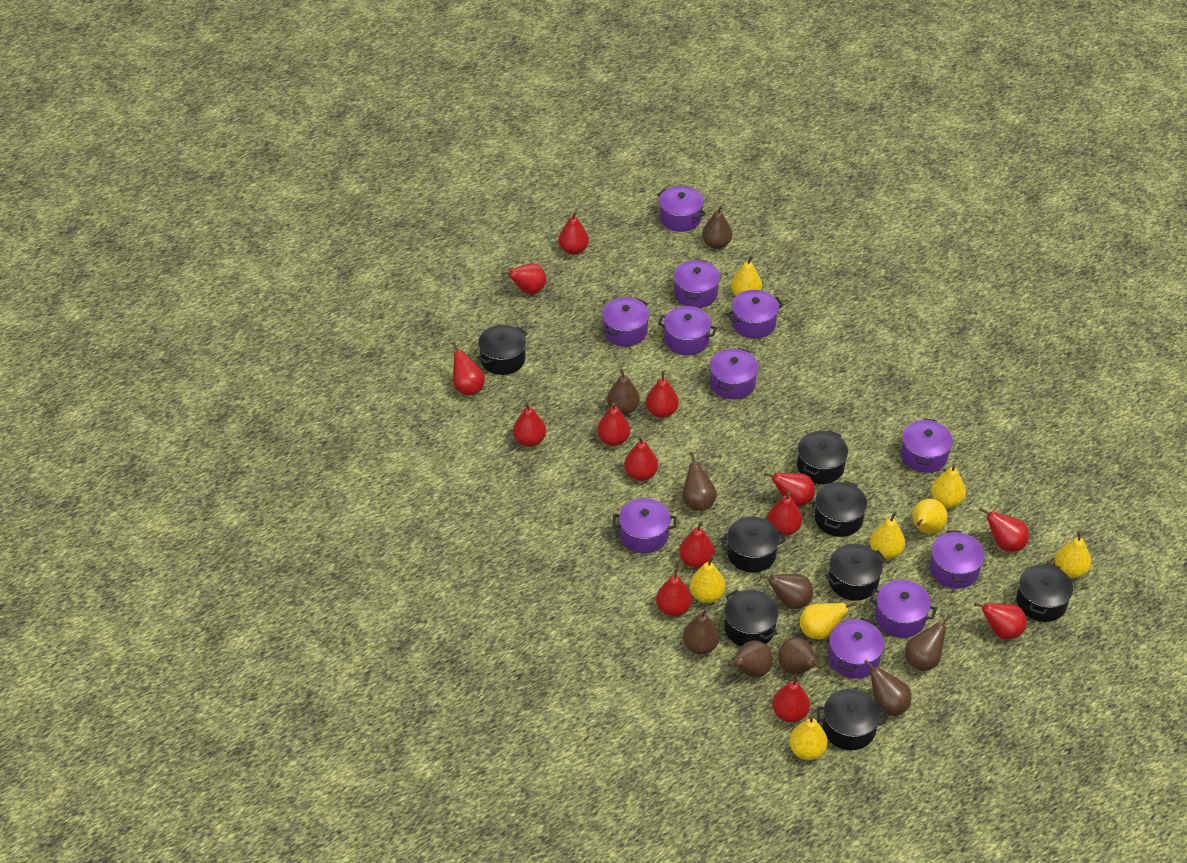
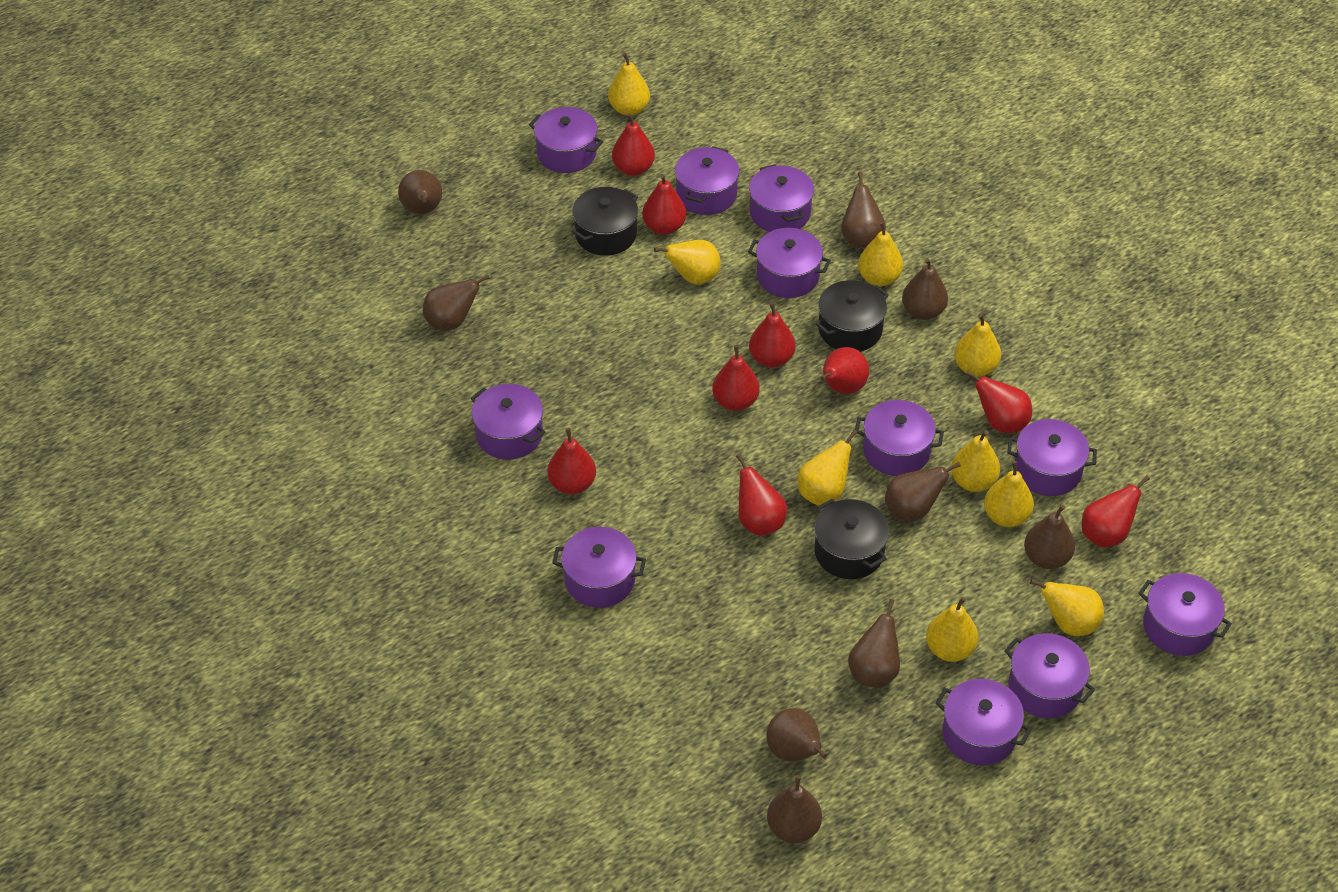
black pot: [477,325,527,375] [720,516,786,572] [724,590,778,647] [797,430,848,484] [815,481,867,537] [817,689,886,750] [825,544,886,601] [1016,563,1073,622] = 8 -> [572,187,638,256] [814,499,889,579] [815,280,889,352] = 3
red pear: [452,342,485,396] [502,263,546,294] [513,402,546,447] [558,211,589,255] [597,403,630,446] [624,436,658,481] [646,371,679,418] [656,568,692,616] [679,521,714,568] [764,473,815,507] [767,492,802,536] [772,677,810,723] [974,602,1027,640] [979,508,1029,552] = 14 -> [547,428,596,494] [612,113,655,176] [642,174,686,235] [712,345,760,411] [736,454,787,536] [749,302,796,368] [820,347,869,394] [965,370,1032,433] [1082,475,1150,547] = 9
yellow pear: [690,556,725,603] [731,256,762,296] [789,715,828,760] [800,601,857,639] [870,512,905,559] [912,499,947,533] [931,464,966,508] [1055,531,1091,578] = 8 -> [608,53,650,115] [654,240,721,284] [798,430,858,506] [858,222,903,286] [926,597,978,662] [951,430,1000,492] [954,314,1001,377] [984,461,1034,527] [1030,579,1104,636] = 9

